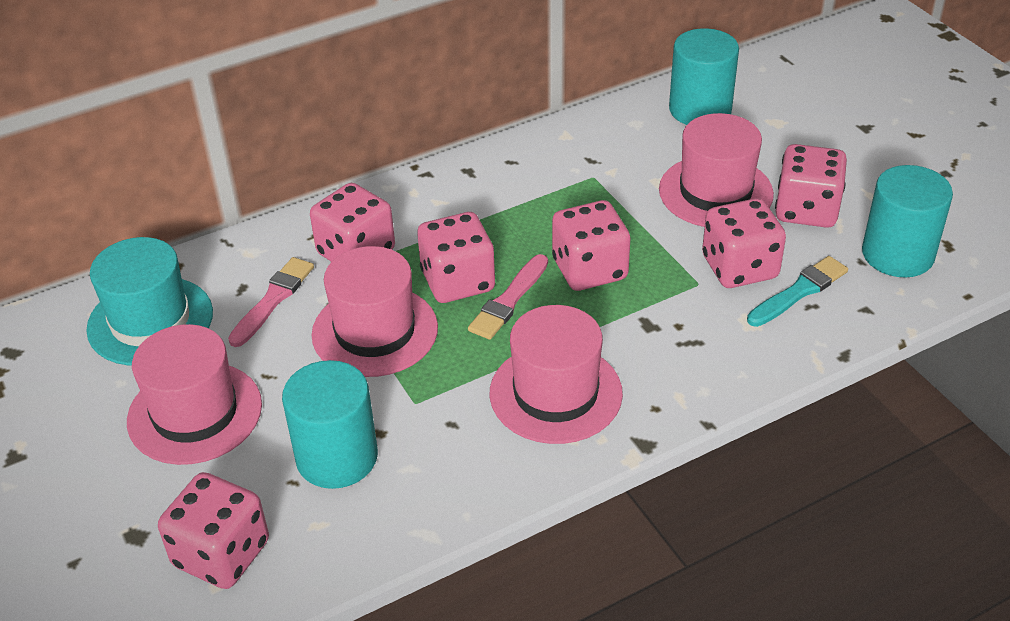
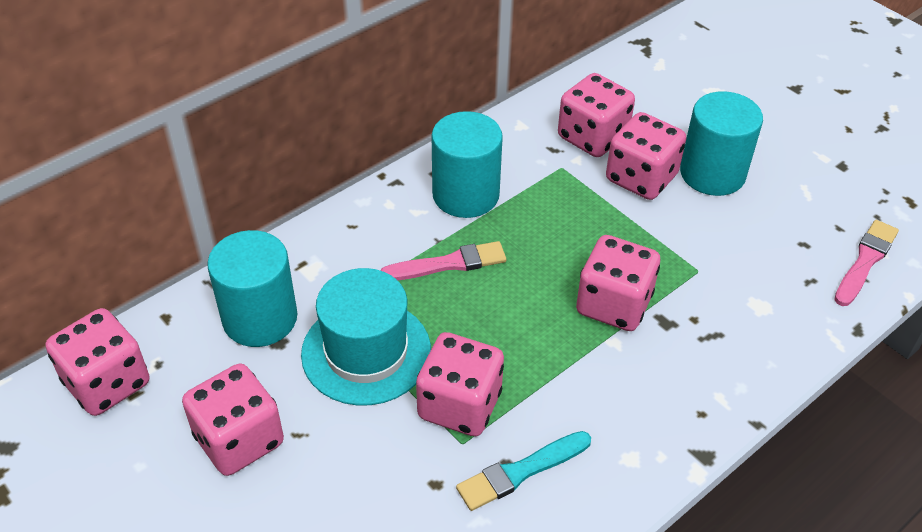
pink hat: [127,324,262,465] [311,246,438,377] [490,305,623,444] [659,113,774,227] = 4 -> none = 0

